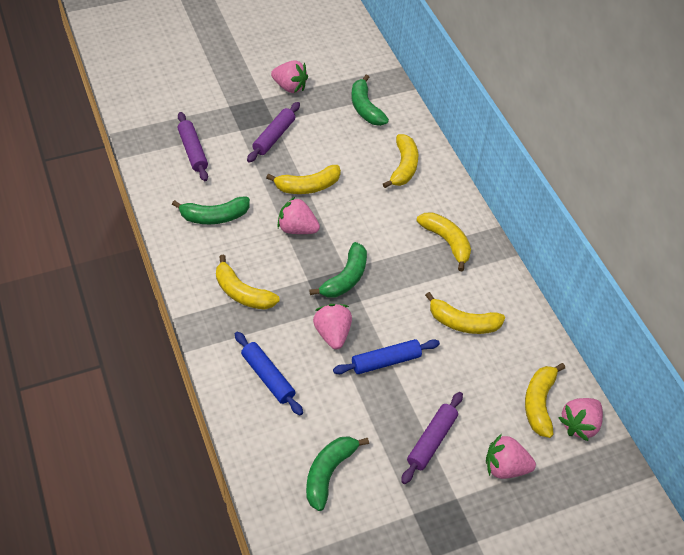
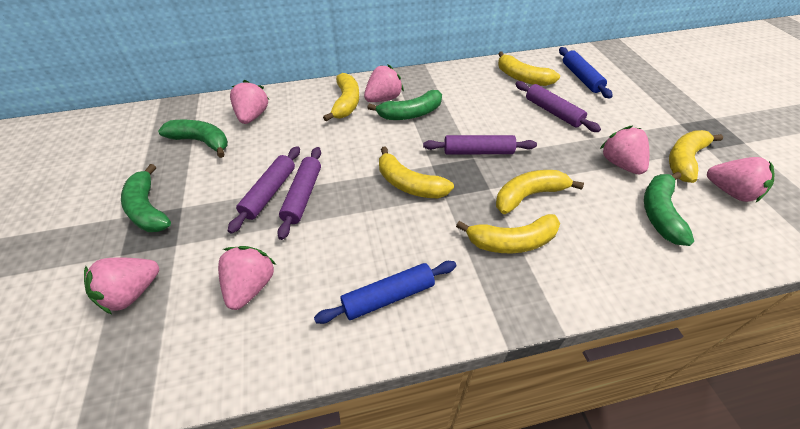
pink strawberry: [271,60,308,93] [277,196,320,234] [313,304,352,349] [486,434,536,479] [559,398,603,441] = 5 -> [84,258,159,314] [218,246,276,310] [230,80,269,124] [364,64,404,102] [600,126,649,174] [707,157,774,202] = 6
purple rolling pin: [178,112,208,181] [247,102,300,162] [401,392,463,484] = 3 -> [228,146,300,234] [277,147,321,240] [423,135,537,154] [515,81,601,132] = 4

